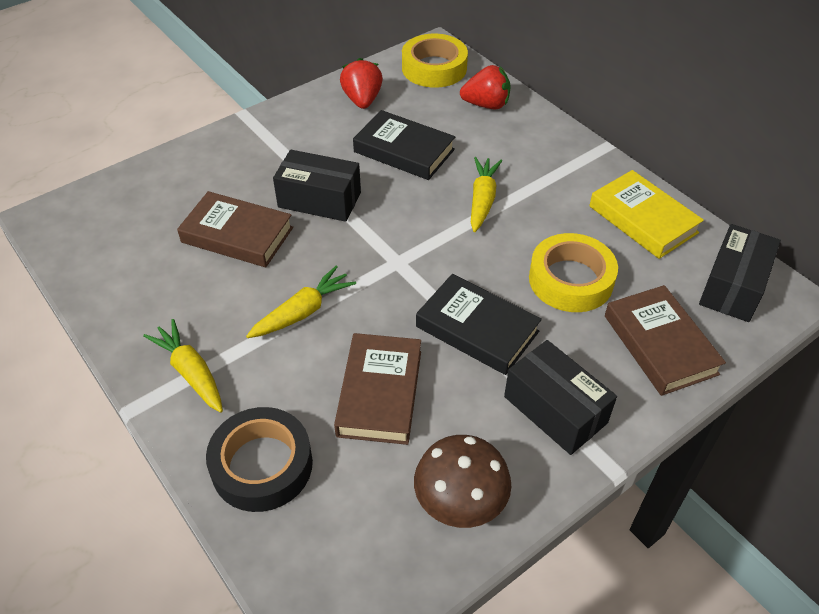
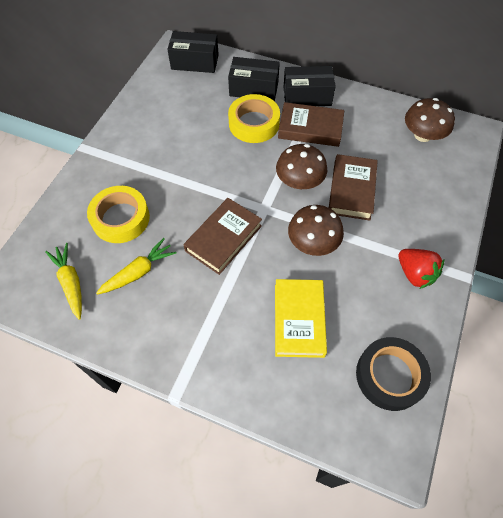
black book: [353,110,455,180] [416,274,542,375] = 2 -> none = 0
brown mushroom: [414,435,511,528] = 1 -> [276,144,328,189] [288,205,344,256] [405,98,455,142] = 3
red strawberry: [340,58,383,109] [460,65,511,109] = 2 -> [398,249,444,289] = 1
yellow carrot: [143,319,223,413] [246,266,356,338] [471,157,502,232] = 3 -> [45,243,82,320] [96,238,176,295] = 2

